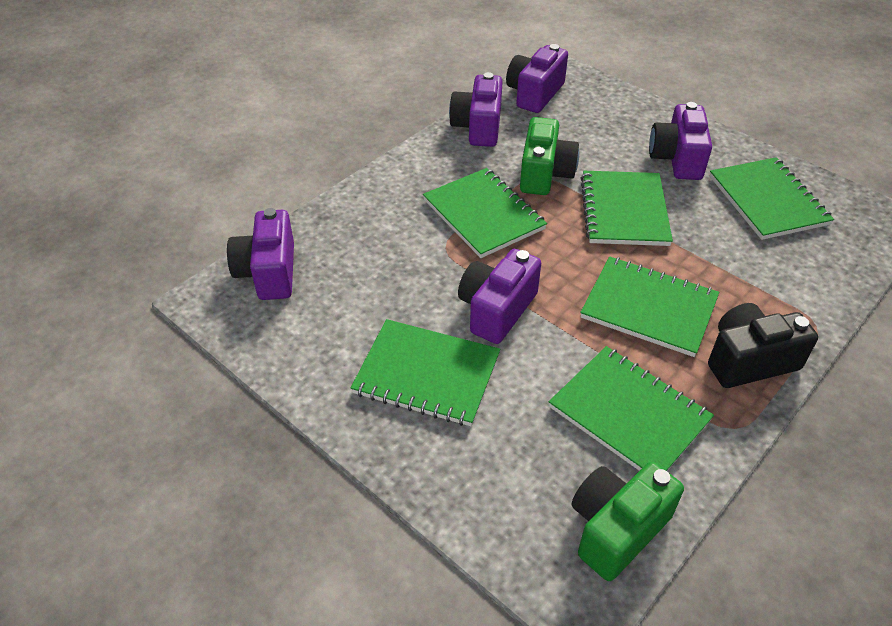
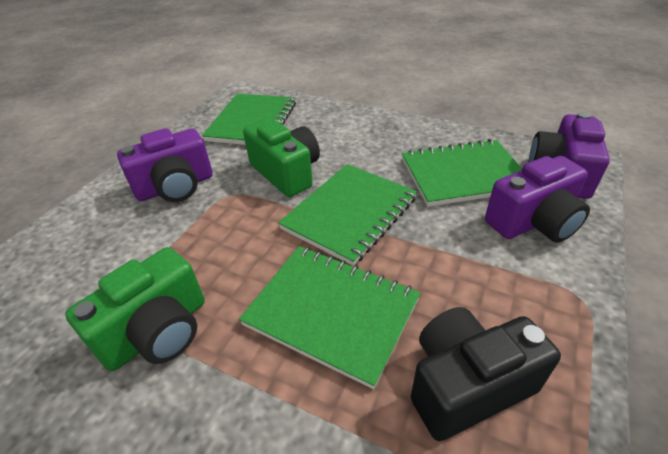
green notebook: [351,319,500,426] [423,168,547,258] [549,346,714,471] [580,256,719,357] [581,171,673,246] [710,157,834,240] = 6 -> [202,94,296,145] [239,246,421,389] [278,164,417,266] [402,139,522,207] = 4
purple camera: [227,208,294,300] [449,72,503,147] [458,249,541,344] [506,44,568,113] [649,102,712,180] = 5 -> [117,128,213,202] [485,156,590,243] [528,112,610,199] = 3

